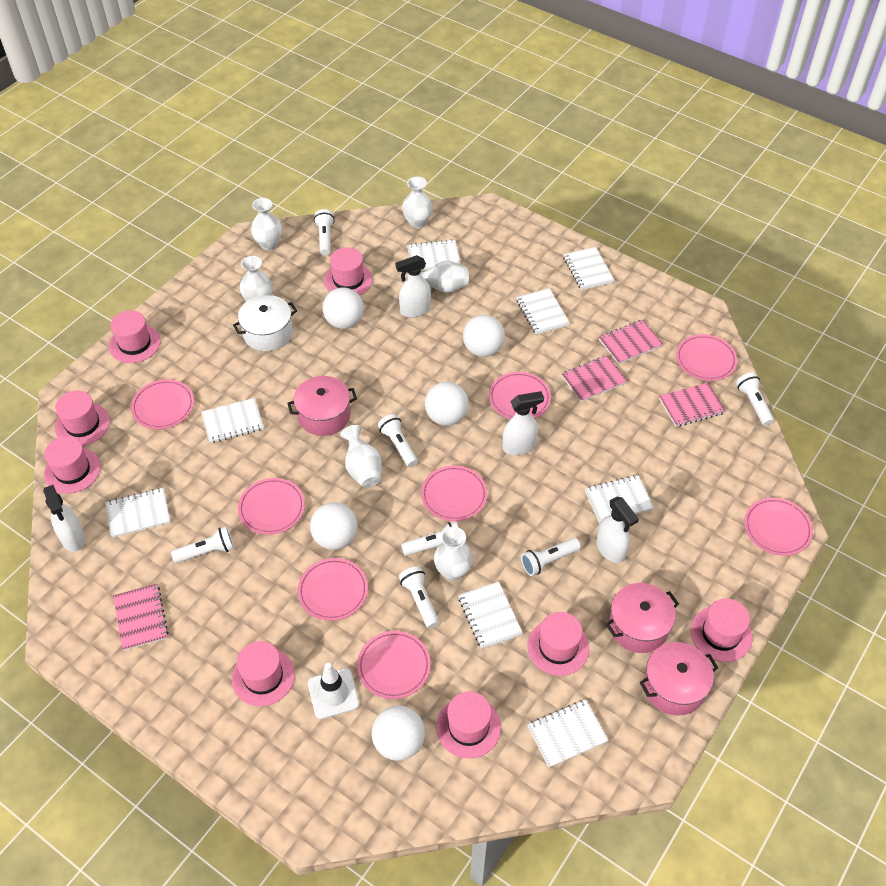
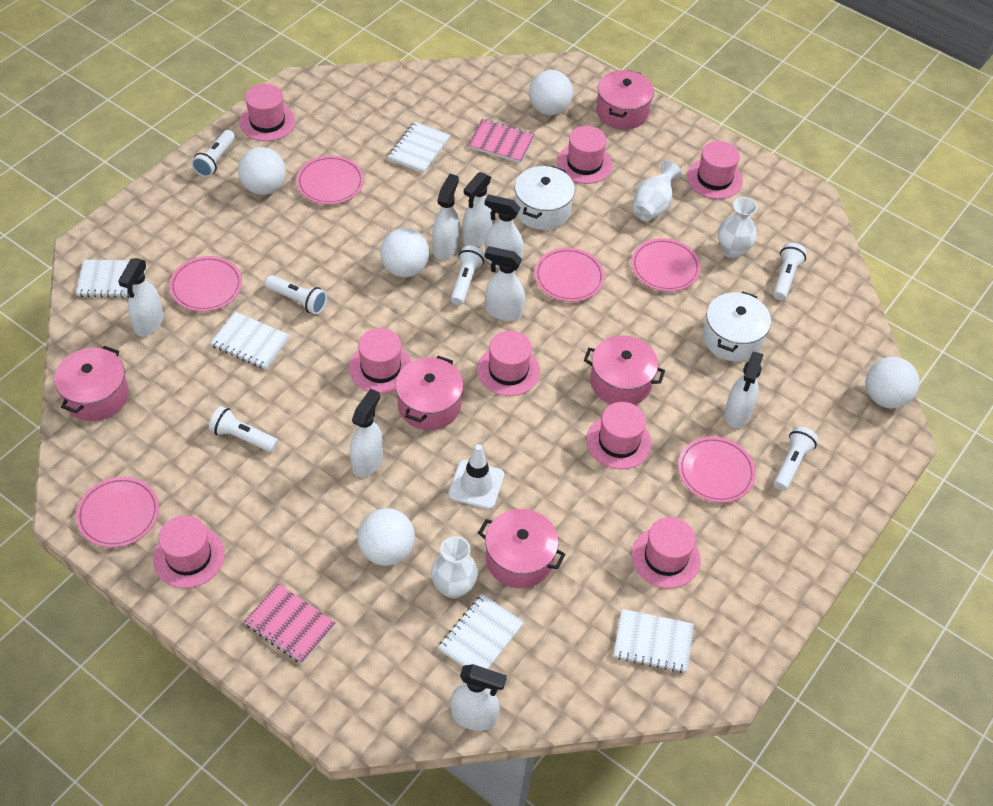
pink notebook: [113,584,169,651] [562,355,627,402] [599,320,663,364] [659,382,726,427] = 4 -> [244,583,336,664] [468,119,535,163] = 2
pink plate: [131,379,194,429] [238,478,305,535] [298,558,368,621] [357,631,431,699] [421,465,487,521] [489,372,551,420] [676,334,737,381] [744,498,813,556] = 8 -> [76,477,159,548] [169,256,242,312] [296,155,364,205] [535,248,605,302] [631,238,701,292] [678,436,756,503] = 6
pink pot: [287,376,357,436] [606,583,679,653] [640,642,718,716] = 3 -> [54,346,129,421] [395,356,464,430] [478,509,566,588] [584,335,665,405] [596,70,654,129] = 5
white flashlight: [171,526,234,563] [314,209,335,256] [378,414,418,467] [399,566,439,629] [401,521,458,556] [521,538,581,576] [736,372,774,426] = 7 -> [191,130,235,177] [209,406,278,452] [265,275,327,314] [450,246,485,305] [773,243,807,300] [774,426,818,491] = 6
white notebook: [105,488,171,538] [201,398,264,443] [407,239,461,271] [458,581,523,649] [516,288,570,335] [528,699,609,768] [563,247,615,290] [585,475,654,524] = 8 -> [76,260,146,298] [210,312,290,370] [388,122,450,173] [438,594,524,669] [613,609,694,673] = 5
white pot: [233,295,297,351] = 1 -> [515,166,575,230] [703,291,771,361] = 2
white spray bottle: [43,485,85,552] [395,255,431,317] [503,391,544,455] [596,497,639,563] = 4 -> [118,258,163,337] [350,388,383,477] [432,174,460,260] [451,664,507,731] [462,172,493,247] [485,194,523,269] [485,246,525,321] [724,352,764,428] = 8
white vase: [240,256,273,301] [251,198,282,250] [340,425,382,488] [402,177,433,229] [421,260,469,293] [434,527,473,581] = 6 -> [431,536,478,598] [633,161,682,221] [718,197,757,259] = 3

